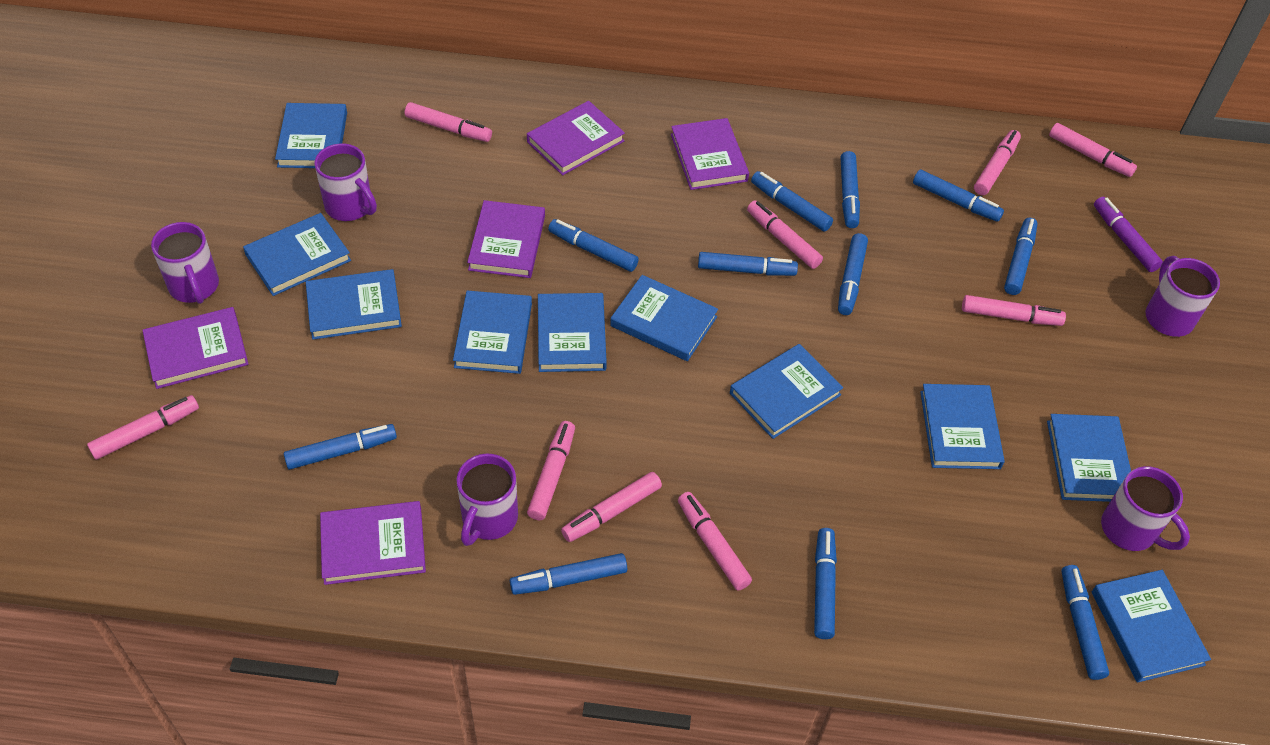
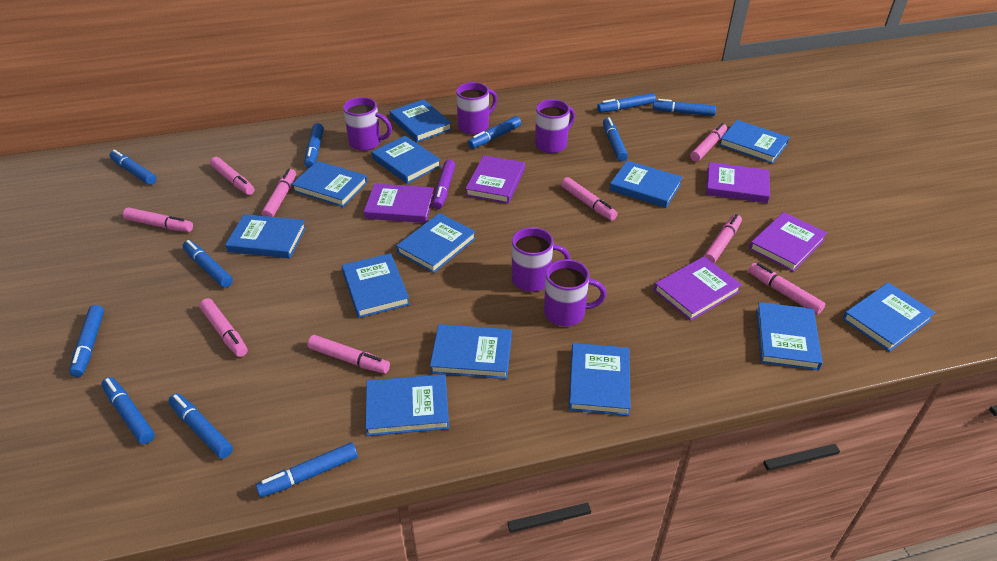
blue book: [243,213,351,296] [275,103,347,168] [306,269,402,340] [453,291,532,374] [538,293,607,372] [610,275,718,361] [730,344,843,439] [920,384,1005,469] [1047,414,1131,502] [1092,570,1211,683] = 10 -> [225,214,306,258] [291,161,368,207] [342,253,410,318] [365,374,449,436] [371,136,441,184] [390,99,452,142] [396,213,476,273] [430,324,512,379] [569,343,631,416] [610,160,683,208] [719,120,790,164] [756,302,823,370] [843,282,936,352] = 13

